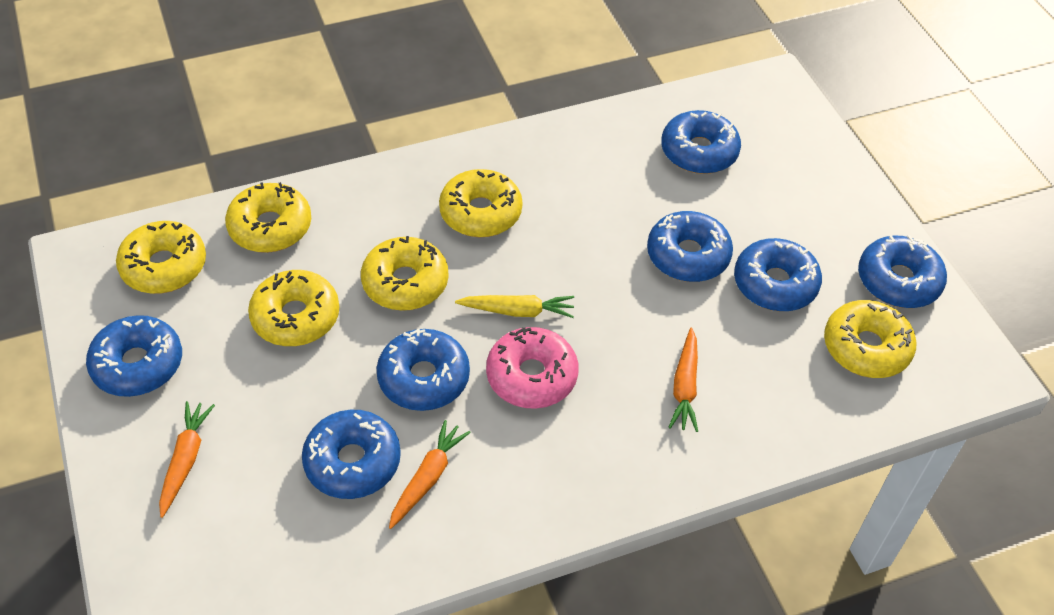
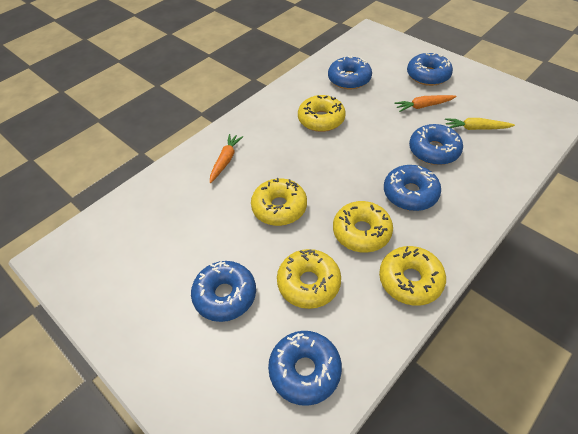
blue donut: [86,315,182,397] [302,410,401,499] [377,329,470,411] [647,211,733,282] [661,110,741,174] [734,238,822,312] [858,235,947,308] = 7 -> [191,261,256,322] [268,331,342,406] [328,56,372,89] [384,165,441,211] [407,53,453,86] [409,124,463,165] = 6
orange carrot: [159,401,215,518] [389,420,471,529] [668,328,698,432] = 3 -> [210,134,243,183] [394,95,456,112] = 2
pink donut: [486,327,578,409] = 1 -> none = 0
yellow donut: [116,221,206,294] [225,182,311,253] [248,270,339,346] [361,236,449,311] [439,169,523,237] [824,300,916,378] = 6 -> [251,178,307,226] [277,249,341,309] [298,95,346,132] [333,201,393,253] [379,246,446,306] = 5

